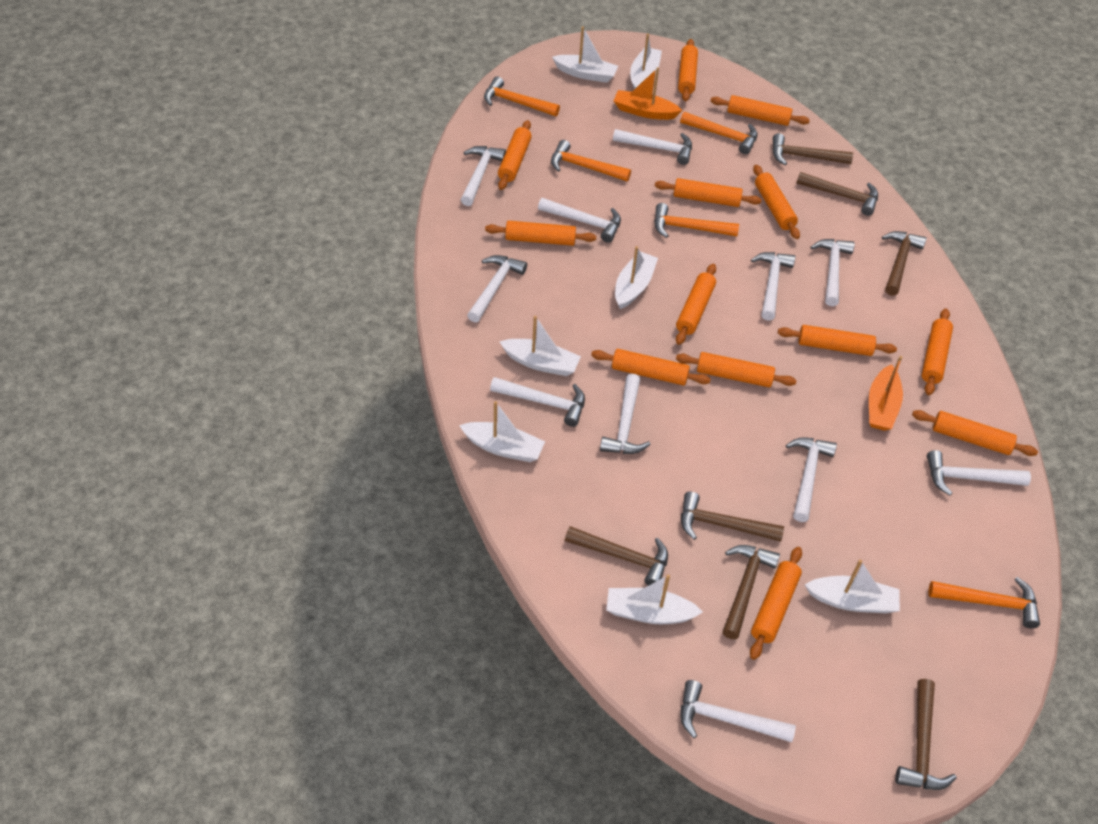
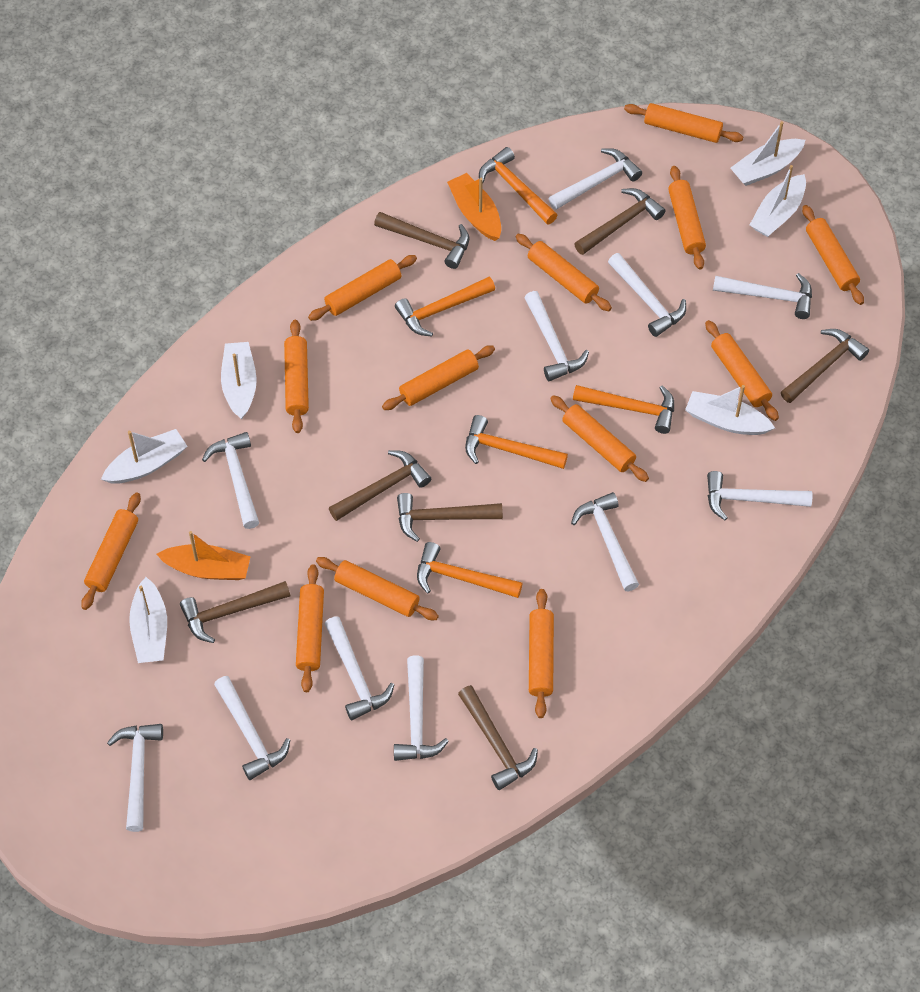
white boat: [459,401,545,462] [500,316,581,376] [552,26,618,83] [606,574,703,624] [615,246,658,309] [630,33,662,89] [805,560,900,613] = 7 -> [101,429,188,484] [129,577,167,663] [221,342,257,419] [685,385,775,435] [730,121,805,186] [750,165,806,237] = 6

